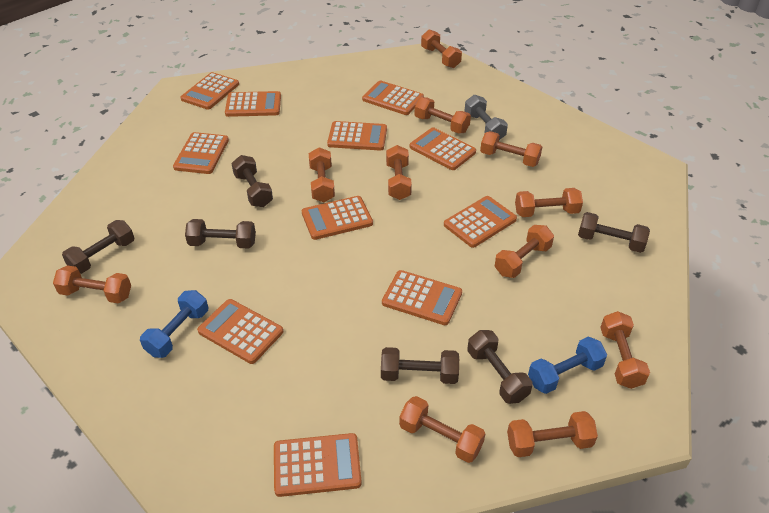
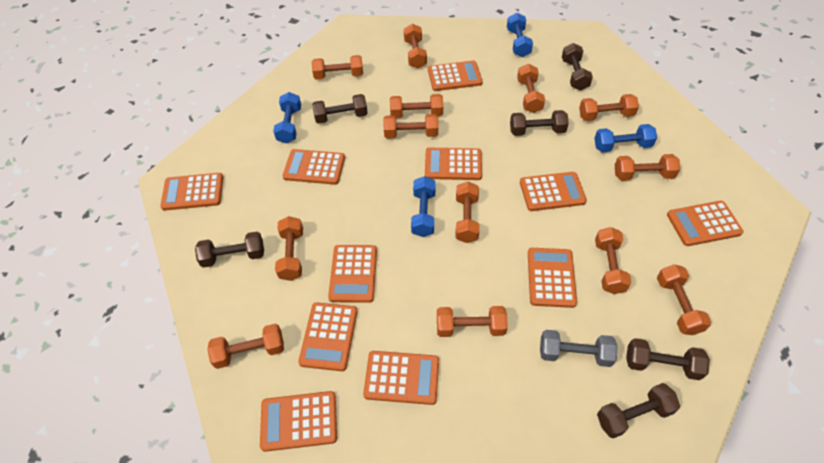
blue dumbbell: [140,290,208,358] [528,337,607,394] = 2 -> [273,92,301,144] [411,176,436,237] [507,13,533,57] [595,124,657,152] = 4
orange dumbbell: [53,265,131,303] [309,147,335,202] [386,145,412,200] [399,396,486,463] [414,97,471,134] [421,29,462,68] [480,131,542,167] [494,225,554,278] [507,411,598,457] [515,188,583,217] [600,311,650,389] = 11 -> [207,324,284,369] [275,216,303,281] [312,55,363,80] [383,114,438,138] [390,94,443,118] [404,24,427,69] [437,306,508,337] [455,182,479,243] [517,64,545,113] [579,94,639,121] [595,227,632,294] [615,154,680,181] [657,264,711,335] = 13

